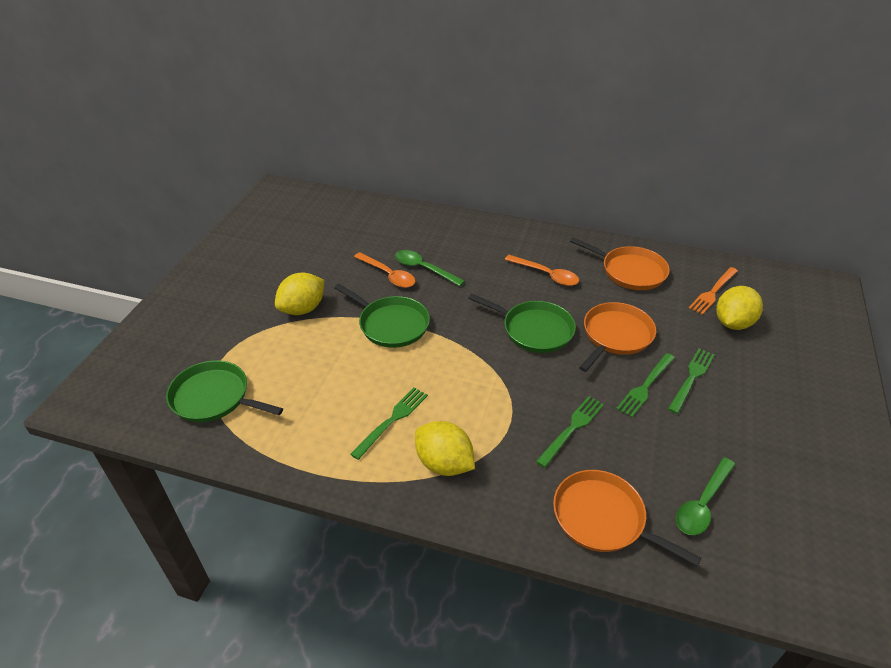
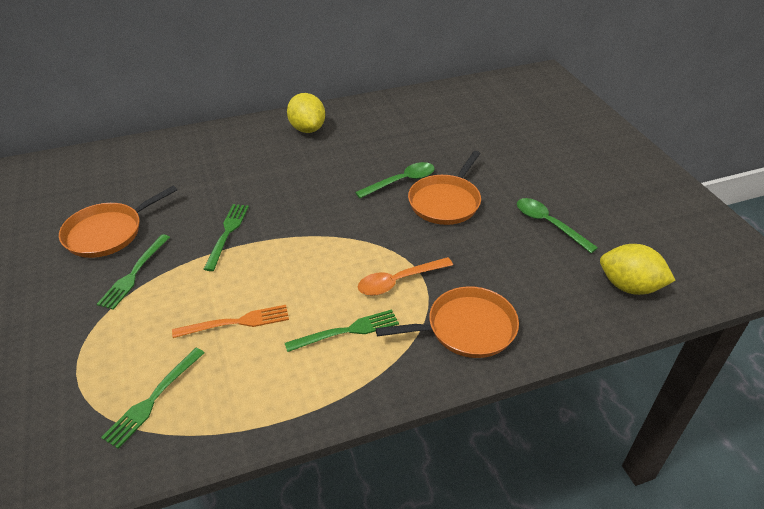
green pan: [166,360,283,422] [334,284,430,348] [468,293,576,353] = 3 -> none = 0
orange spoon: [354,252,415,288] [505,255,579,286] = 2 -> [358,257,453,296] = 1
yellow lemon: [275,273,325,315] [415,421,475,476] [716,286,763,330] = 3 -> [287,93,325,133] [600,244,676,295] = 2

